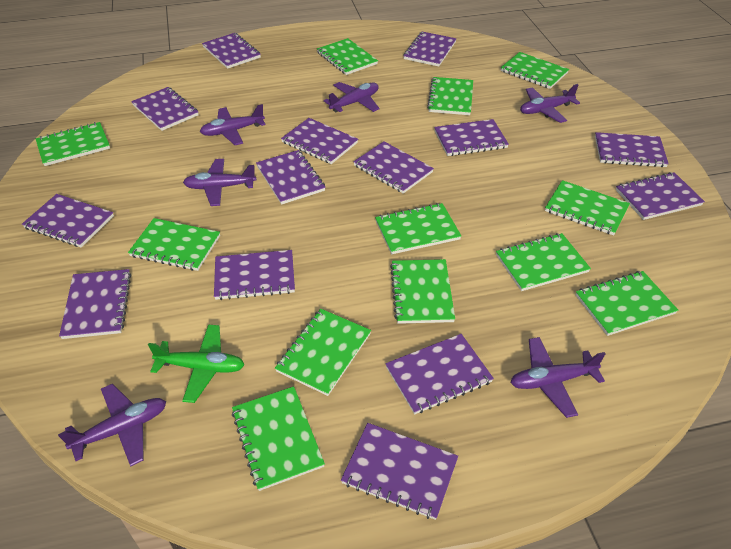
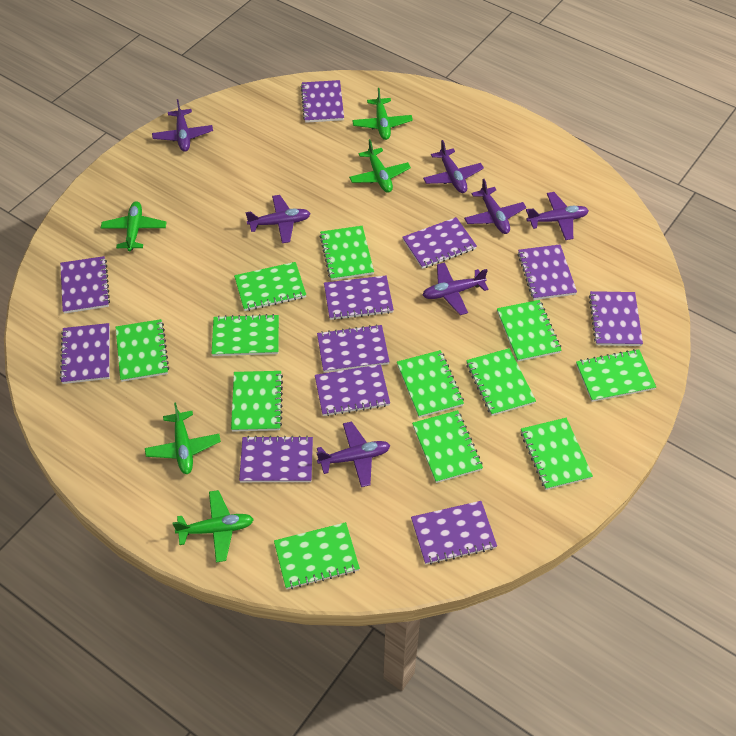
green plane: [148,324,245,403] = 1 -> [101,202,167,251] [145,402,221,474] [172,490,254,562] [349,139,411,193] [352,88,413,140] = 5
purple notebook: [22,194,114,248] [59,269,131,339] [131,87,199,131] [202,33,261,69] [214,250,295,300] [256,150,326,205] [281,118,358,164] [341,423,458,520] [353,142,434,194] [385,334,494,414] [403,32,457,67] [434,119,509,156] [595,132,669,167] [616,172,705,220] = 14 -> [60,256,110,314] [60,323,110,384] [239,436,313,482] [301,80,344,123] [315,364,390,416] [317,324,390,373] [324,276,394,320] [402,217,477,269] [411,501,497,565] [518,244,577,300] [589,291,643,346] = 11
purple plane: [58,384,166,466] [183,159,257,206] [200,104,265,145] [324,82,380,112] [510,337,605,418] [520,84,580,123] = 6 -> [152,99,213,152] [245,195,311,243] [316,422,390,487] [423,140,484,193] [423,262,488,315] [464,179,527,234] [526,192,589,240] = 7

